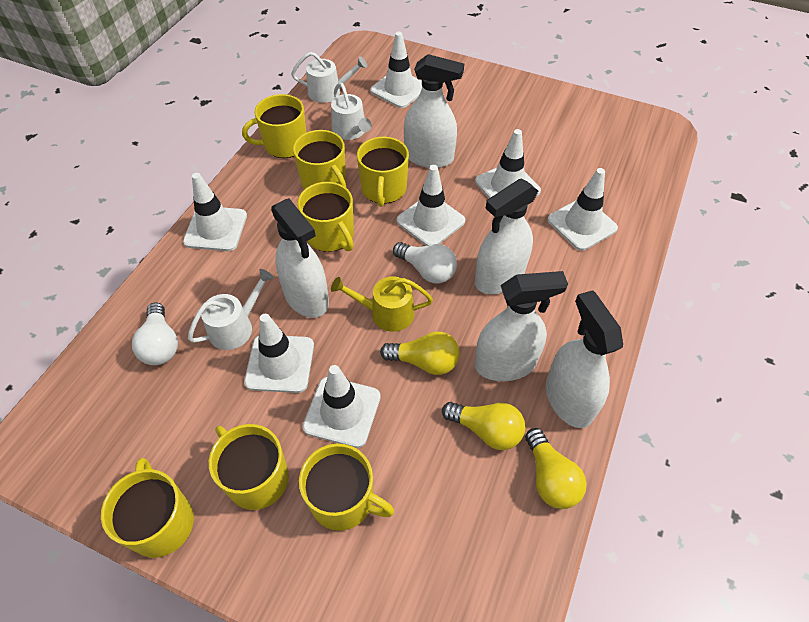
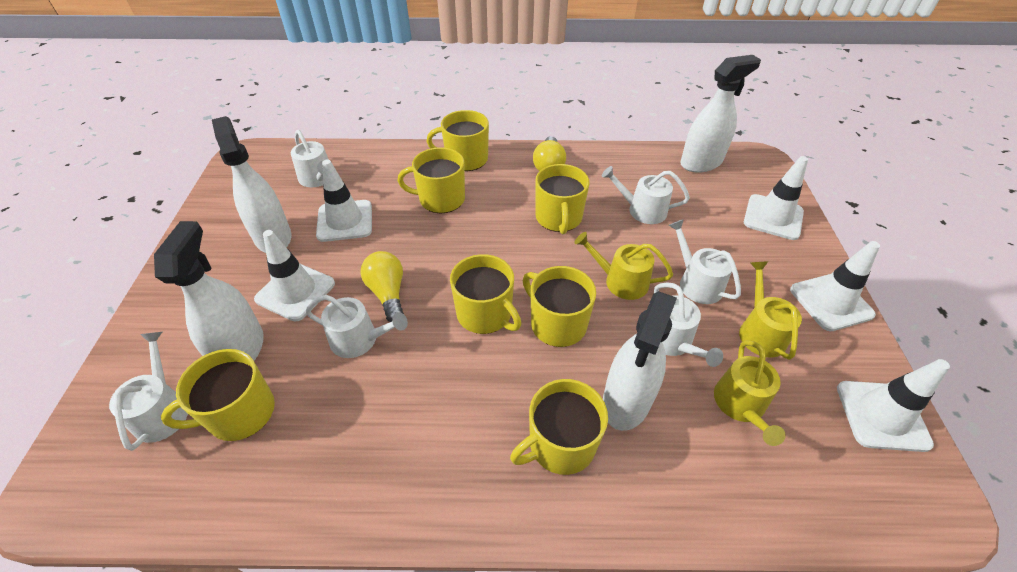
white light bulb: [132,302,178,365] [393,242,457,283] = 2 -> none = 0
white spray bottle: [271,198,329,318] [404,54,464,168] [475,178,538,294] [475,271,568,381] [546,290,623,428] = 5 -> [154,221,264,361] [212,116,291,253] [603,291,677,431] [680,55,761,173] = 4
white traffic cone: [183,173,247,251] [244,314,314,393] [303,365,381,448] [370,32,422,108] [397,165,465,246] [475,129,541,198] [548,168,618,251] = 7 -> [254,230,335,321] [316,159,372,242] [744,156,808,240] [790,241,880,331] [837,359,950,452] = 5
white watering can: [188,269,274,350] [291,52,367,103] [331,83,372,140] = 3 -> [109,332,188,451] [291,130,329,187] [306,295,408,358] [602,166,690,224] [654,282,723,367] [668,219,741,304] = 6
yellow light bulb: [380,331,460,375] [442,402,526,450] [525,428,587,509] = 3 -> [360,251,404,322] [533,136,566,171] = 2
yellow watering can: [331,276,433,332] = 1 -> [574,232,673,300] [714,340,786,446] [739,261,802,360] = 3

